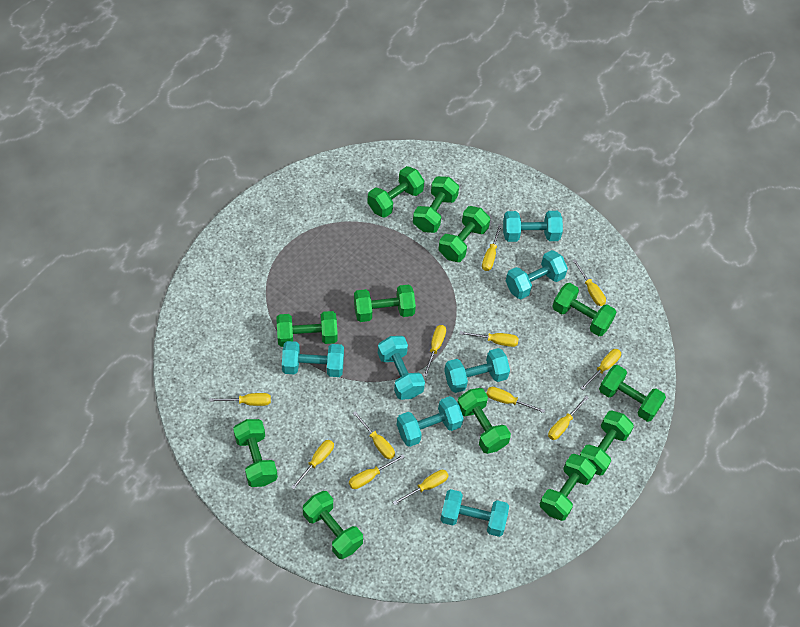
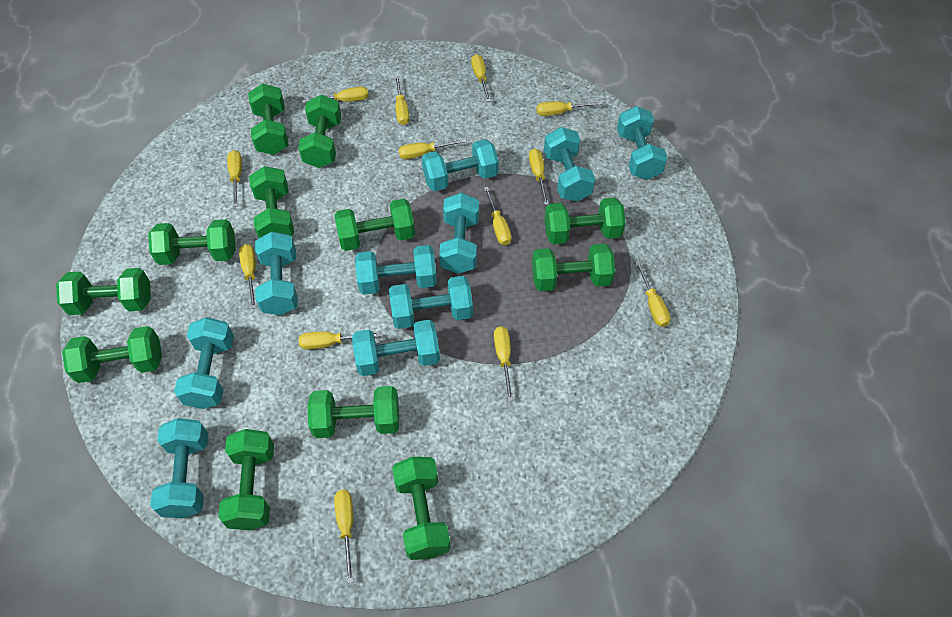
turquoise dumbbell: [282,341,344,377] [378,336,425,400] [397,396,464,447] [440,489,509,537] [444,348,510,393] [503,211,563,242] [506,250,568,299] = 7 -> [150,418,208,518] [174,317,234,409] [255,232,298,315] [352,320,440,376] [355,245,437,295] [389,276,473,329] [422,139,499,191] [439,193,479,274] [544,127,595,202] [617,106,667,180] = 10
yellow screwdriver: [209,393,271,406] [291,440,334,489] [349,454,405,489] [353,411,395,459] [393,470,449,505] [423,325,446,377] [460,331,519,347] [482,224,502,271] [486,387,545,413] [548,396,589,440] [573,259,606,306] [581,349,621,390] = 12 -> [227,150,242,207] [239,244,256,309] [299,331,380,349] [302,87,368,103] [334,490,353,583] [395,75,410,125] [398,139,467,159] [471,54,491,102] [484,187,512,245] [494,326,513,401] [529,148,549,205] [537,101,603,116] [635,261,671,327] = 13

